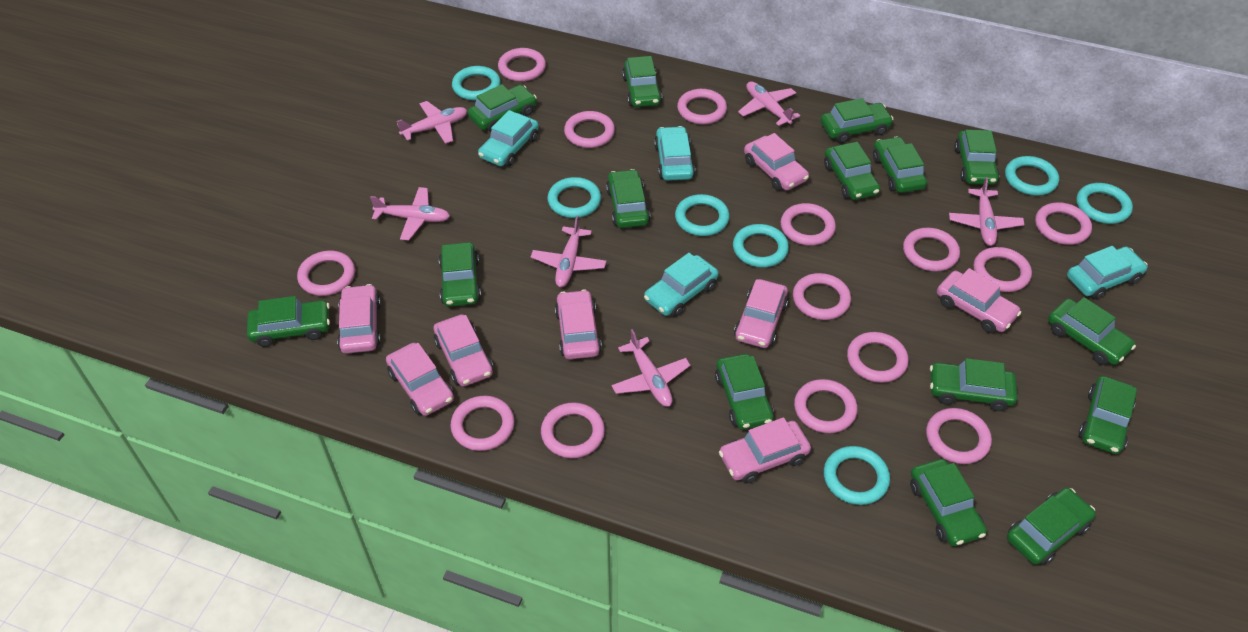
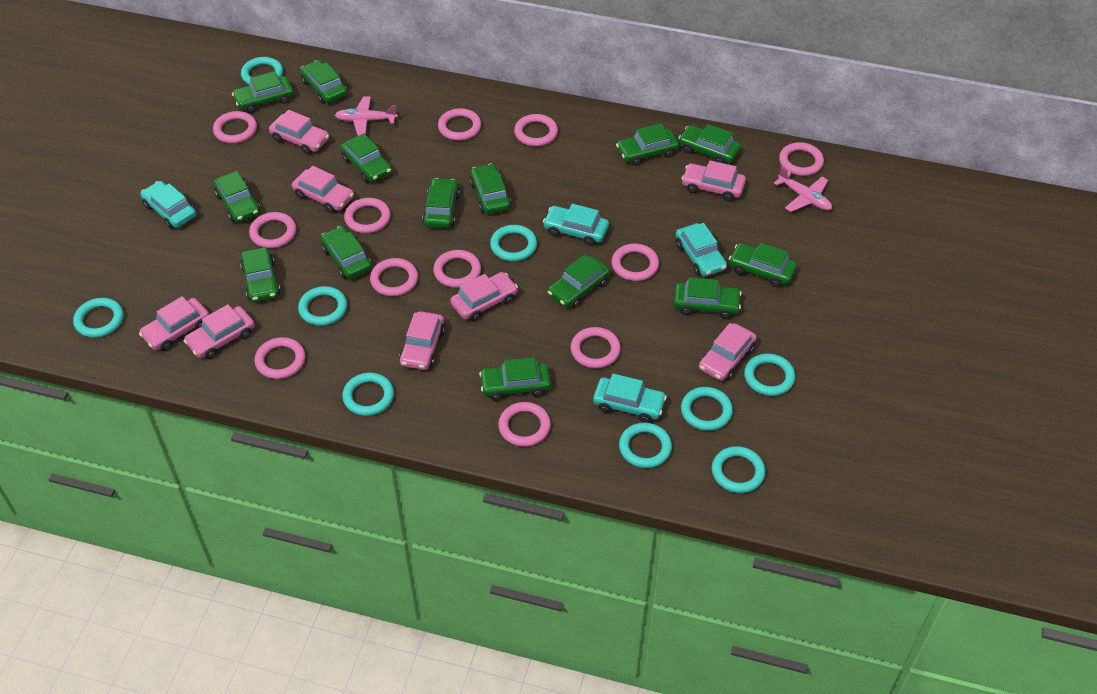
green car: [247,296,330,347] [439,242,481,307] [467,84,537,132] [606,169,650,228] [622,56,662,107] [715,354,774,430] [821,98,894,143] [824,142,880,200] [873,136,927,193] [910,459,987,546] [930,358,1017,411] [954,130,999,185] [1007,488,1096,565] [1048,297,1136,365] [1079,376,1137,454] = 15 -> [214,171,260,222] [232,71,294,113] [240,247,281,302] [300,60,347,104] [321,226,372,279] [340,133,392,183] [422,178,460,228] [470,164,511,214] [479,357,551,401] [548,255,610,308] [616,123,679,166] [674,277,742,319] [678,124,741,164] [729,243,797,287] = 14
pink plane: [370,187,450,241] [397,101,468,144] [531,216,606,287] [611,329,690,407] [738,81,800,126] [949,177,1025,246] = 6 -> [335,96,398,136] [774,166,832,212] = 2
pink ring: [297,251,355,296] [451,396,514,451] [498,48,546,82] [541,402,605,458] [564,111,615,148] [677,89,727,124] [781,203,836,246] [793,273,851,320] [794,379,858,433] [847,332,909,383] [903,228,960,272] [926,408,992,464] [973,247,1032,292] [1035,202,1092,245] = 14 -> [213,111,257,144] [249,212,296,248] [255,337,305,379] [344,198,391,233] [370,258,418,296] [433,250,481,288] [438,108,481,141] [498,402,551,447] [514,114,558,146] [570,327,621,368] [612,244,659,281] [779,142,824,176] = 12
turquoise ring: [452,66,501,100] [547,177,601,218] [675,194,730,236] [733,224,789,268] [824,446,890,505] [1005,156,1059,196] [1076,183,1133,224] = 7 -> [73,298,124,338] [241,57,283,85] [298,286,347,326] [342,373,394,416] [490,225,537,262] [619,422,672,468] [681,387,733,431] [712,446,766,493] [744,353,795,396] = 9

